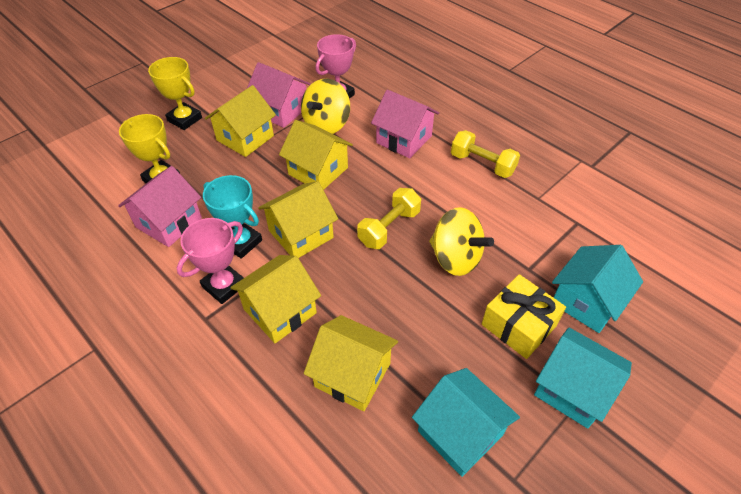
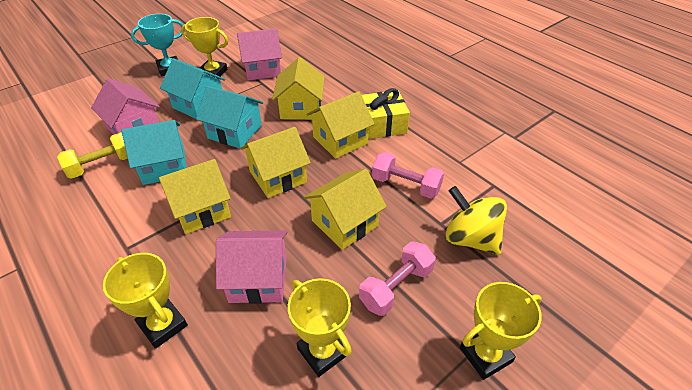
pink dumbbell: none = 0 -> [359,241,436,316] [372,152,444,199] = 2
pink trophy: [177,218,244,304] [316,34,356,99] = 2 -> none = 0
yellow dumbbell: [357,188,421,249] [451,130,520,178] = 2 -> [57,132,128,179] = 1
yellow spinning top: [301,79,350,134] [429,207,494,276] = 2 -> [445,186,507,255] = 1
yellow trophy: [119,114,180,183] [148,57,202,130] = 2 -> [103,253,188,349] [181,17,228,79] [288,278,352,377] [460,282,542,380] = 4

